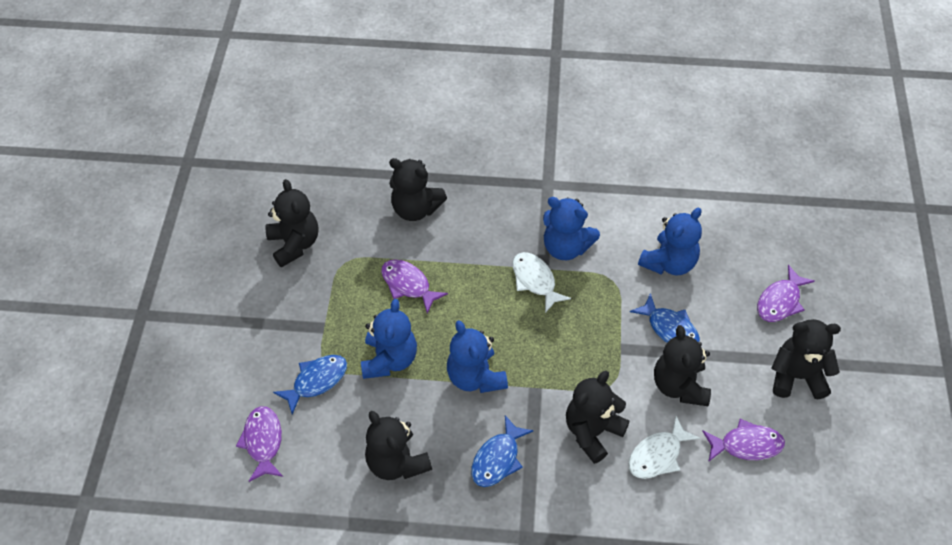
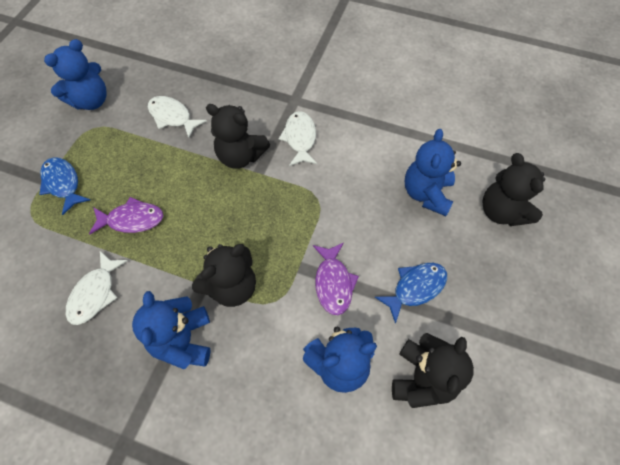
black teddy bear: [266,179,318,267] [365,411,432,480] [389,158,447,221] [566,371,630,464] [654,325,711,406] [772,319,841,399] = 6 -> [192,244,256,307] [206,104,270,169] [392,333,474,408] [482,153,545,226] = 4
blue fish: [273,355,347,415] [471,415,534,487] [630,293,700,343] = 3 -> [39,157,90,215] [375,263,447,324] = 2
purple fish: [236,406,283,482] [381,259,448,313] [702,419,785,462] [757,265,815,322] = 4 -> [89,197,164,234] [313,243,359,316] = 2
white fish: [513,252,571,313] [628,416,700,479] = 2 -> [66,251,128,325] [148,96,207,138] [279,111,318,166] = 3

